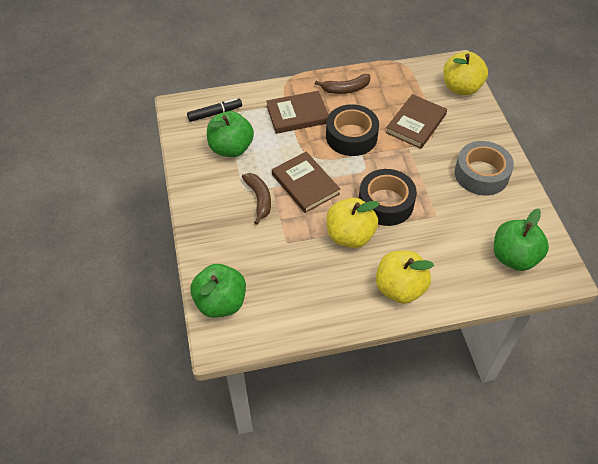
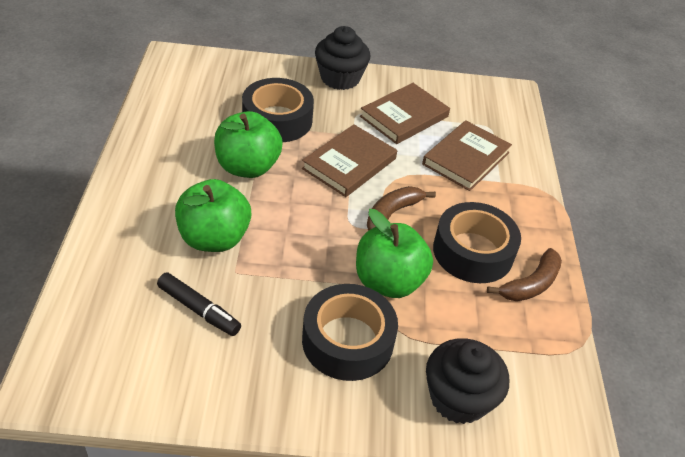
black cupcake: none = 0 -> [315,26,370,90] [426,338,509,424] = 2
black tape: [326,104,379,156] [359,169,417,226] = 2 -> [242,78,314,142] [302,284,398,381] [433,202,521,283] = 3
grey tape: [455,141,514,196] = 1 -> none = 0
yellow apple: [327,198,379,248] [376,251,434,304] [443,52,488,95] = 3 -> none = 0

